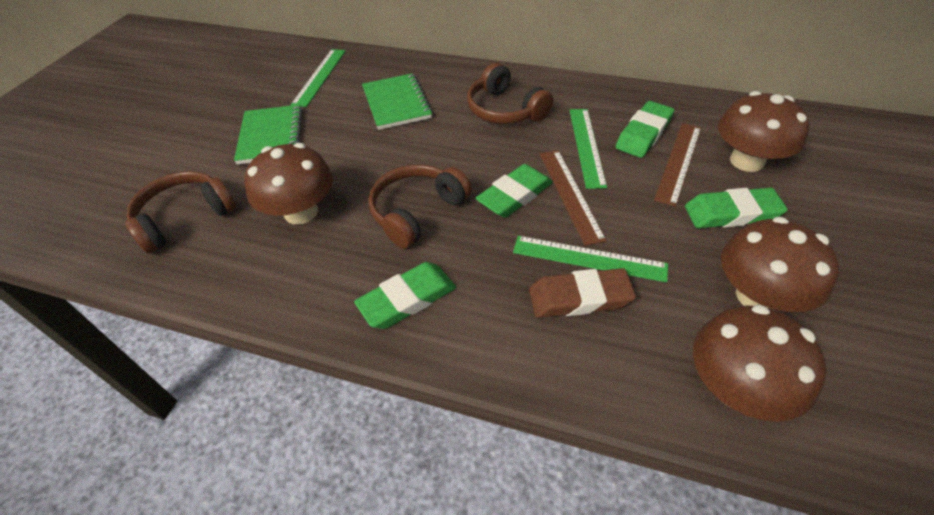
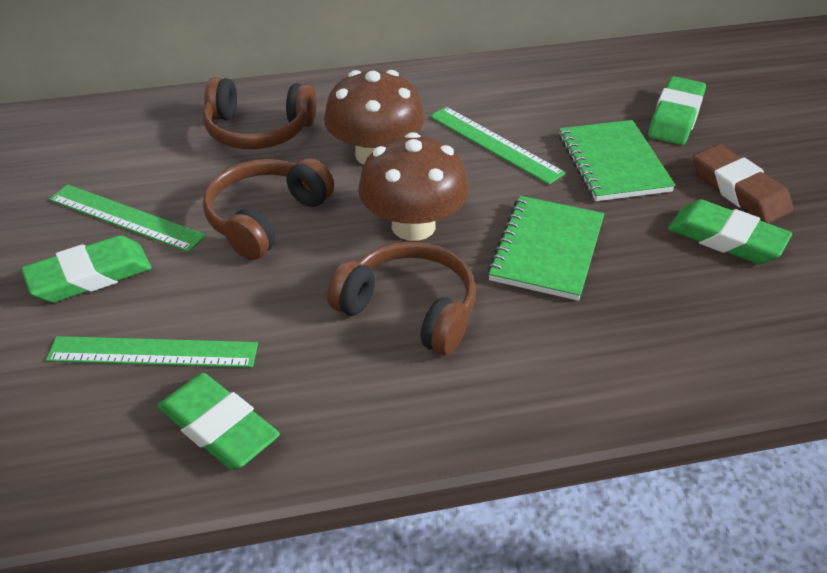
brown mushroom: [244,143,333,224] [693,305,826,422] [718,91,810,172] [721,217,839,312] = 4 -> [324,70,425,165] [358,132,469,241] = 2
brown ruler: [540,150,606,246] [654,123,701,207] = 2 -> none = 0

